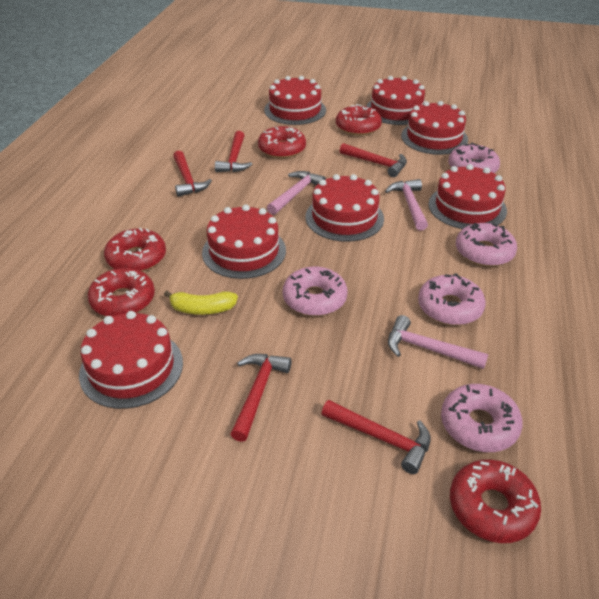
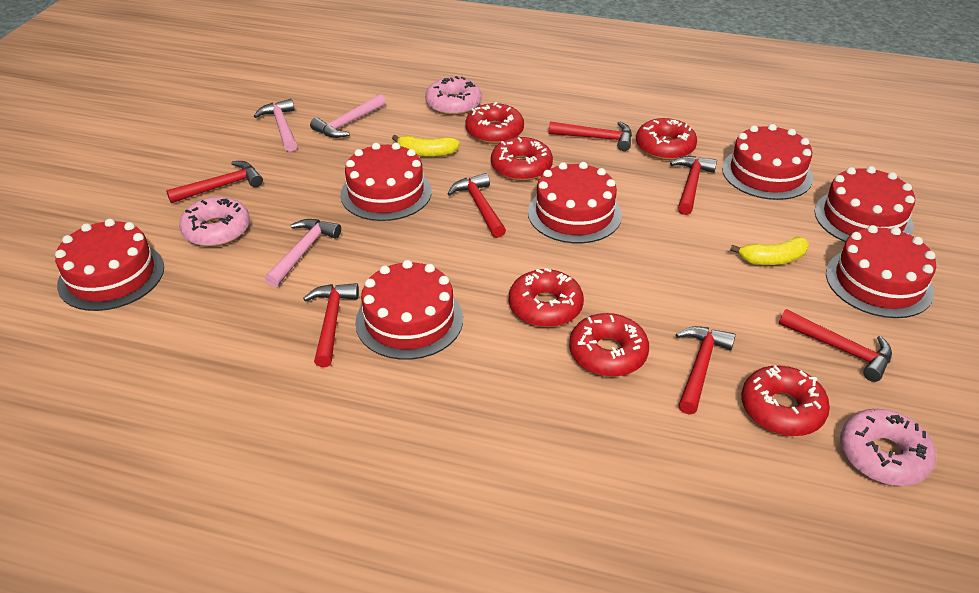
pink donut: [283,266,347,316] [418,273,486,325] [441,384,523,452] [448,143,500,173] [456,223,517,266] = 5 -> [179,197,250,247] [425,76,482,115] [840,409,936,486] = 3
red donut: [88,268,155,317] [104,228,166,272] [258,126,306,158] [336,104,382,136] [450,459,541,543] = 5 -> [465,102,524,144] [491,137,553,181] [509,268,584,327] [569,313,649,377] [636,118,697,160] [741,365,830,436] = 6
red hammer: [173,150,212,197] [215,131,252,172] [230,354,292,442] [321,400,431,474] [340,143,407,177] = 5 -> [166,161,263,203] [303,283,359,367] [447,173,506,238] [548,121,632,151] [670,156,717,215] [676,326,736,415] [779,309,892,382] = 7
yellow banana: [164,291,238,315] = 1 -> [392,135,460,157] [730,237,809,265] = 2

